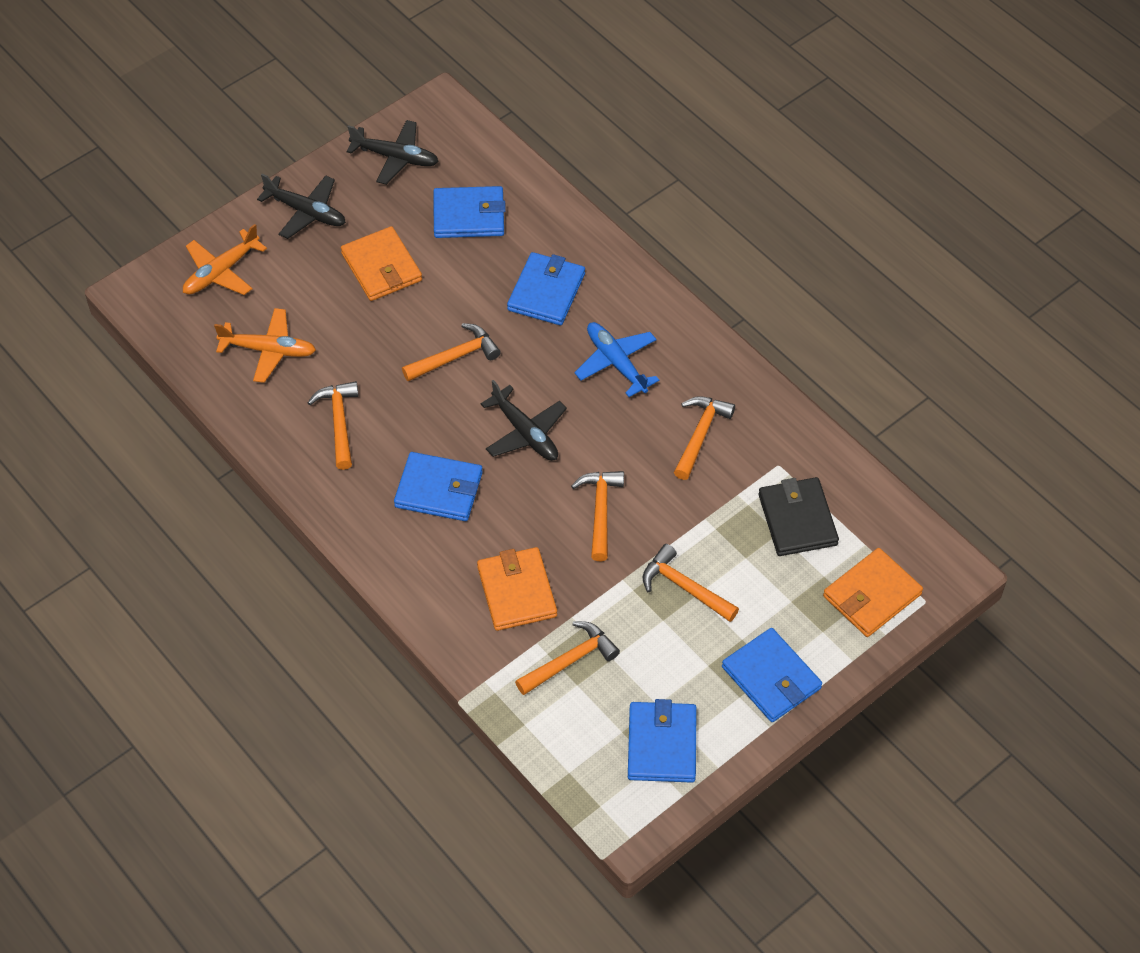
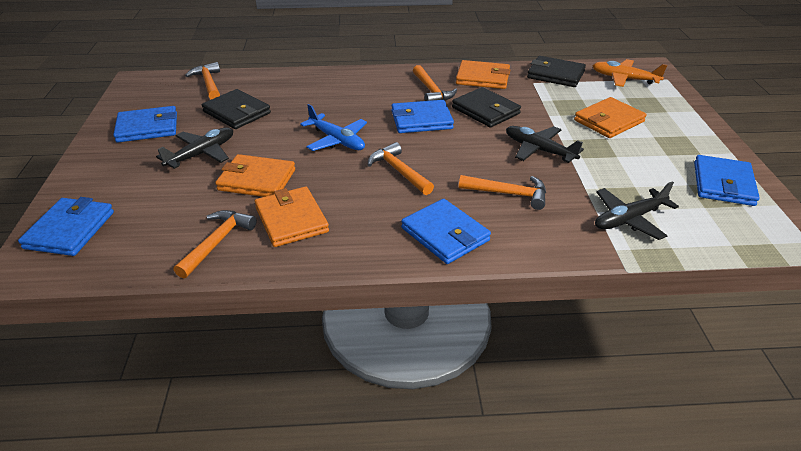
black wallet: [758,477,839,556] = 1 -> [202,89,271,129] [452,87,521,128] [527,56,586,87] = 3
orange hammer: [308,381,359,470] [402,323,501,381] [515,621,620,695] [571,471,624,561] [643,544,739,622] [674,396,735,480] = 6 -> [174,210,257,278] [185,62,220,100] [368,142,434,195] [413,65,457,101] [459,175,546,210] = 5
orange plane: [183,224,267,295] [214,308,316,383] = 2 -> [592,59,667,87] = 1
orange wallet: [341,226,422,301] [477,547,557,631] [823,548,923,637] = 3 -> [215,154,295,197] [255,186,329,247] [456,60,510,89] [574,97,647,138] = 4

